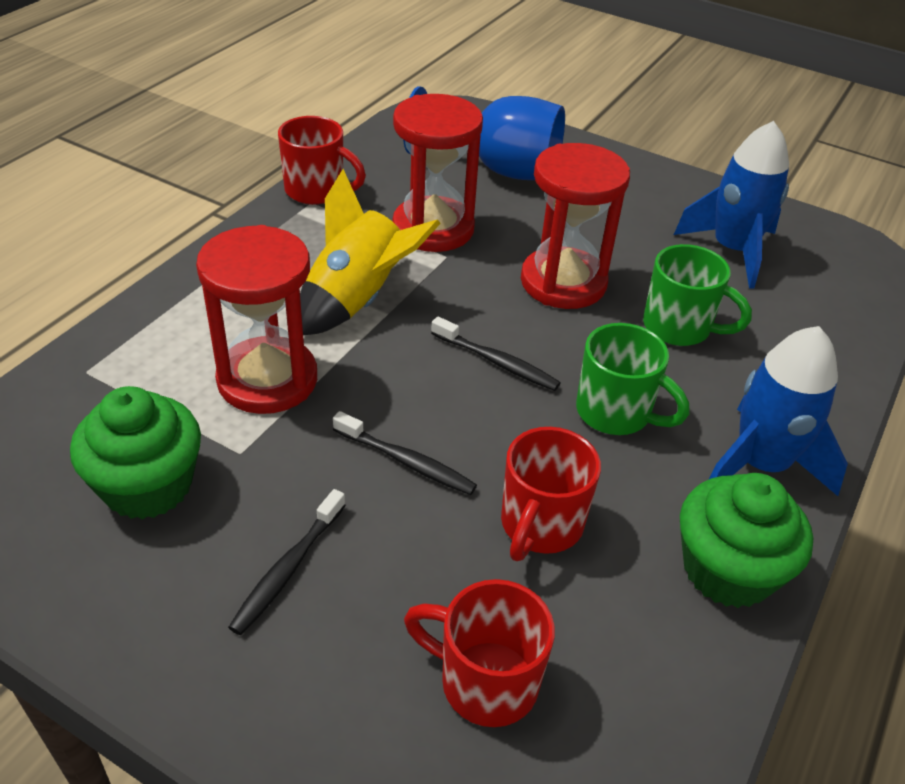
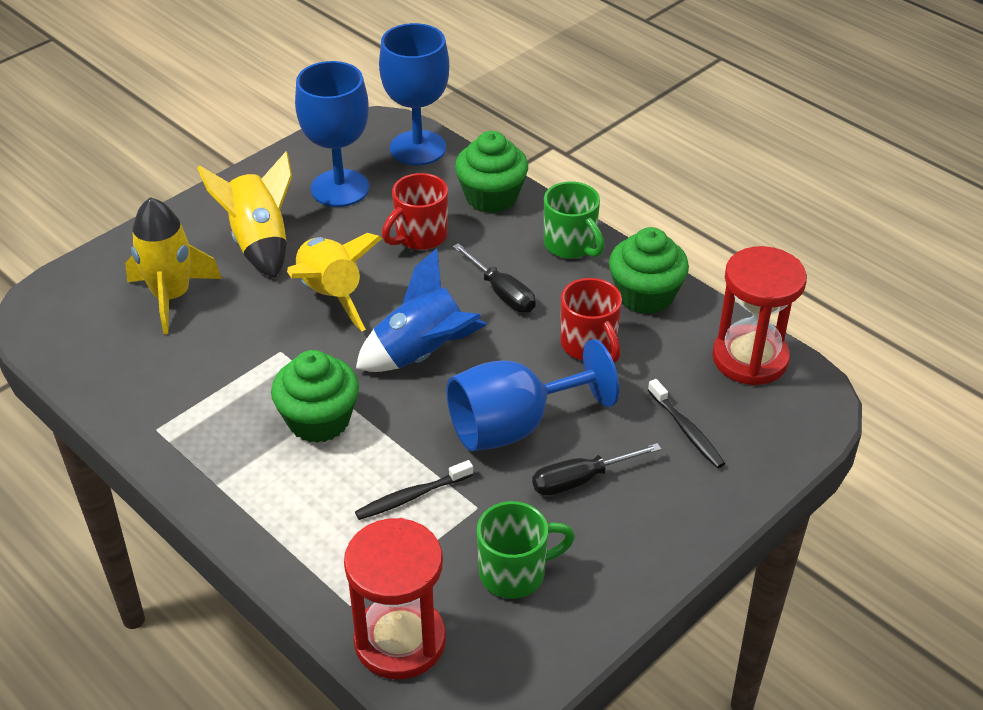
black screwdriver: none = 0 -> [453,243,536,312] [532,443,661,496] = 2
black toothbrush: [228,489,346,635] [333,411,477,495] [431,316,560,391] = 3 -> [355,460,473,520] [648,379,725,468] = 2
blue goblet: [403,86,565,180] = 1 -> [295,61,369,207] [379,23,449,165] [447,339,619,451] = 3
blue rocket: [674,121,789,288] [709,326,848,496] = 2 -> [356,248,487,372] = 1
green cupcake: [70,386,201,519] [680,473,813,608] = 2 -> [271,350,359,443] [455,131,528,213] [609,227,689,314] = 3
red hourglass: [196,225,317,414] [392,94,483,252] [521,143,630,309] = 3 -> [344,518,446,679] [712,246,807,385] = 2
red mug: [278,116,366,205] [404,579,555,727] [501,427,601,561] = 3 -> [382,173,448,250] [561,278,622,362] = 2
yellow rocket: [300,169,441,335] = 1 -> [125,197,222,334] [197,151,292,278] [287,233,382,332] = 3

